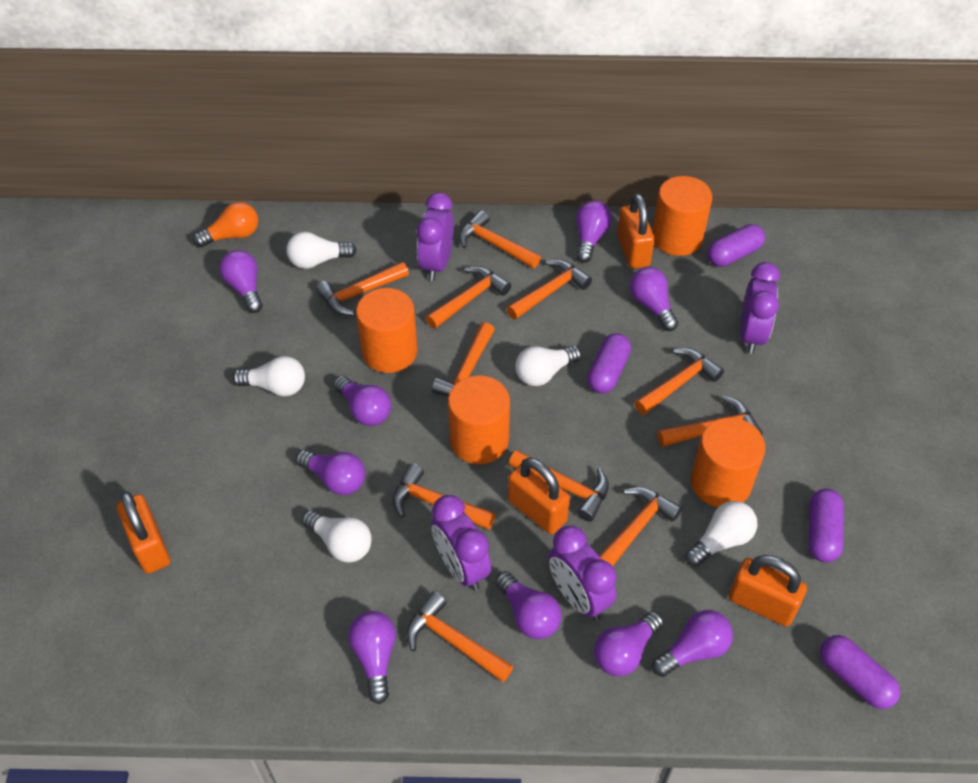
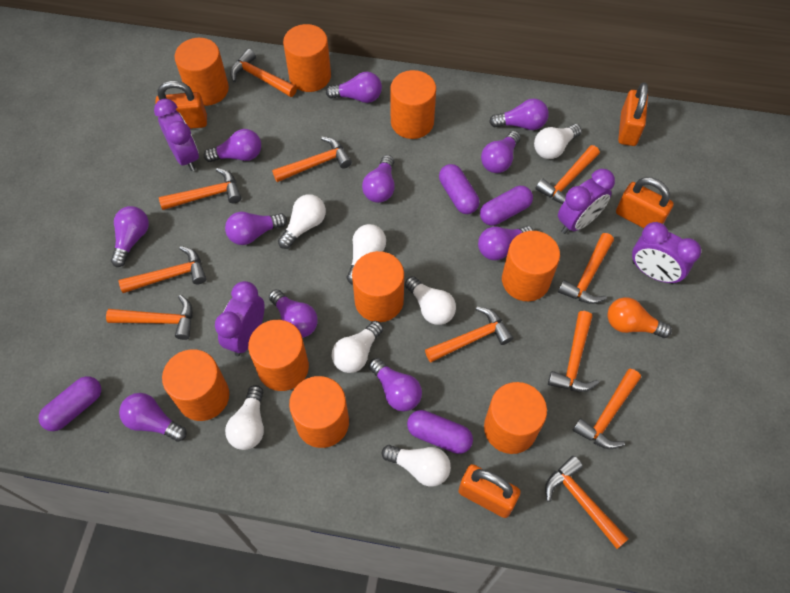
orange cylinder: [356,288,418,373] [448,375,510,464] [652,176,712,256] [691,418,765,507] = 4 -> [162,349,229,421] [175,38,229,106] [248,320,309,391] [283,24,331,92] [289,376,349,448] [352,251,404,322] [390,70,436,139] [484,382,547,454] [502,231,560,301] = 9
purple light bulb: [219,250,263,313] [296,450,365,495] [333,376,391,426] [348,611,396,704] [495,571,562,639] [576,201,612,263] [594,611,664,676] [629,267,678,331] [652,610,733,677] = 9 -> [111,206,149,267] [119,393,187,442] [204,129,261,162] [225,212,287,245] [269,289,318,338] [326,72,382,103] [362,155,395,203] [369,358,422,411] [478,226,534,260] [481,131,521,173] [489,98,549,130] = 11
white light bulb: [232,356,305,397] [286,232,357,269] [302,510,372,563] [515,345,581,386] [685,501,758,567] = 5 -> [225,385,264,450] [278,194,326,249] [332,321,383,373] [347,224,386,284] [382,445,451,486] [405,276,456,325] [534,124,582,159] = 7

